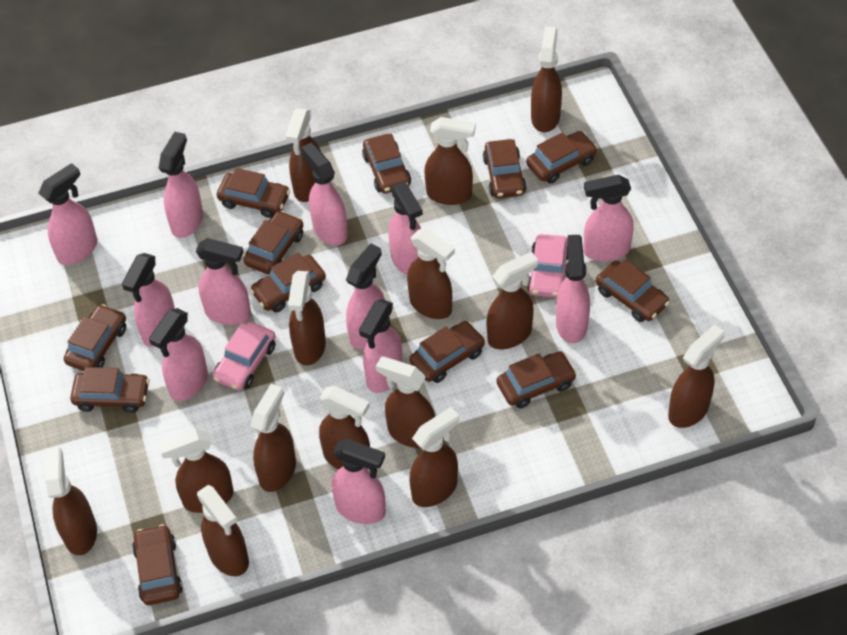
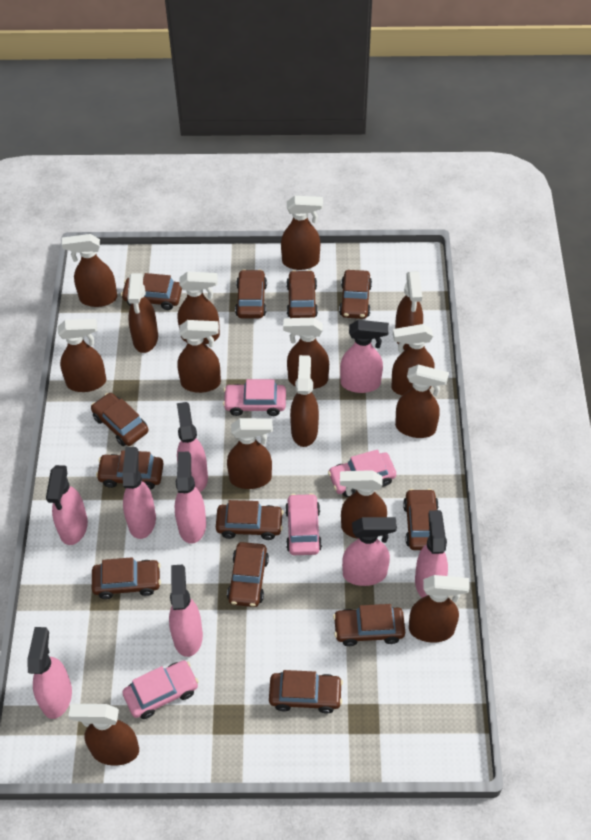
brown spray bottle: [46,447,97,555] [158,429,234,513] [197,485,249,576] [250,384,296,492] [286,108,321,202] [288,271,326,366] [319,386,370,469] [376,356,435,448] [407,228,455,319] [409,407,459,507] [425,117,475,205] [487,252,538,349] [531,26,562,132] [668,324,725,428] = 14 -> [58,319,106,392] [62,234,117,307] [68,704,139,766] [127,273,158,353] [177,271,220,344] [177,320,221,393] [227,418,273,489] [281,196,323,270] [283,318,329,389] [290,355,319,447] [340,470,387,539] [391,324,435,395] [395,271,423,350] [395,365,449,438] [409,575,470,643] = 15
pink car: [213,322,276,391] [527,234,568,298] = 2 -> [122,660,199,719] [223,379,286,416] [285,493,322,555] [328,449,396,497] = 4
pink spray bottle: [39,163,97,265] [122,253,175,347] [149,308,208,401] [159,132,203,238] [195,238,251,325] [301,143,348,246] [332,439,386,524] [346,243,385,349] [359,299,403,393] [388,182,423,275] [556,235,590,343] [583,175,634,262] = 12 -> [28,627,72,719] [46,465,88,545] [122,447,156,539] [169,564,203,657] [175,451,206,544] [177,402,208,492] [340,320,389,393] [342,517,397,586] [415,510,448,598] = 9

